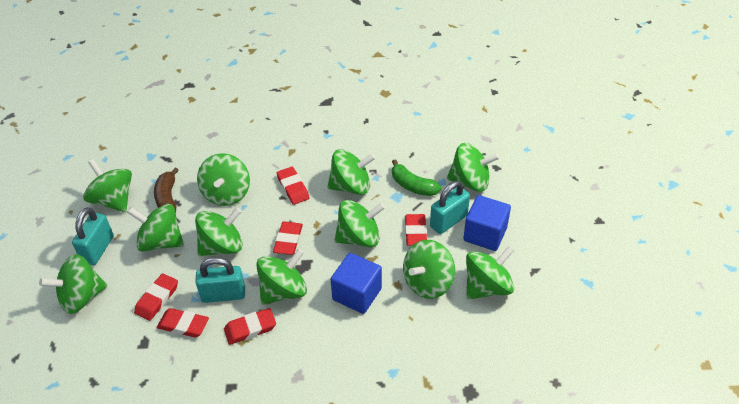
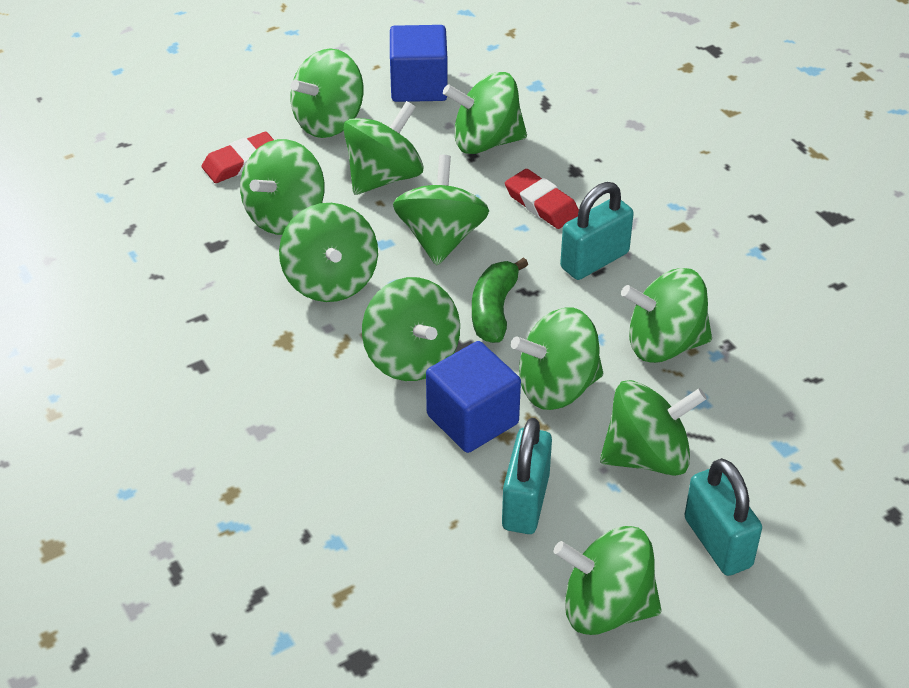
brown banana: [154,168,179,212] = 1 -> none = 0
red eraser: [134,273,178,321] [157,308,209,338] [224,308,276,345] [273,221,303,255] [277,167,310,205] [405,214,427,246] = 6 -> [202,132,274,183] [505,169,579,229] = 2

